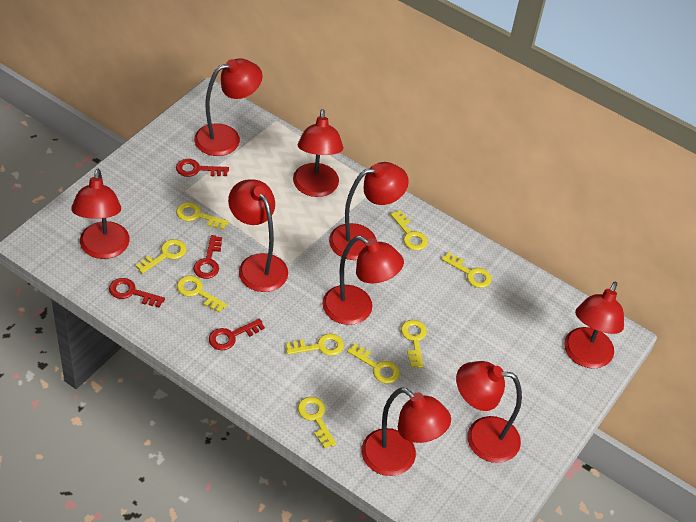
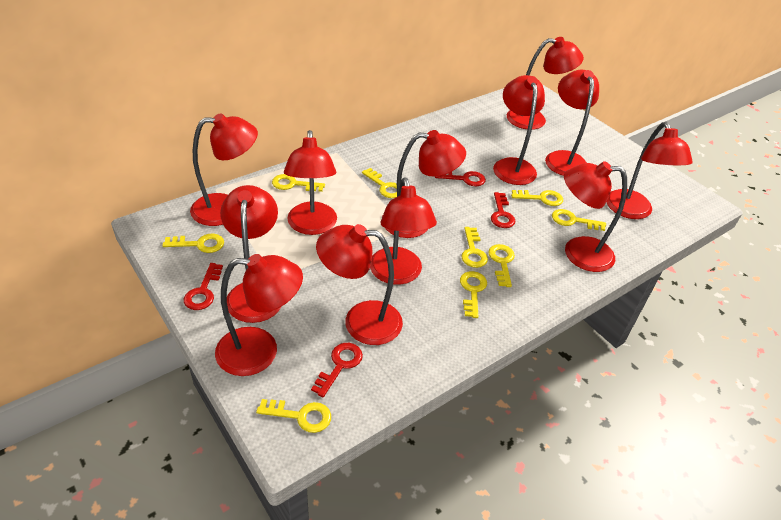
red lamp: [71,169,130,259] [194,58,263,156] [228,179,288,292] [293,109,343,197] [322,236,404,325] [329,162,409,260] [361,387,451,476] [456,361,522,463] [564,281,624,369] = 9 -> [190,113,258,226] [215,254,303,376] [220,185,281,323] [284,130,337,235] [316,224,403,345] [370,178,437,285] [382,130,466,238] [493,75,545,185] [507,37,584,130] [545,70,599,176] [564,161,627,272] [606,122,693,219] = 12

